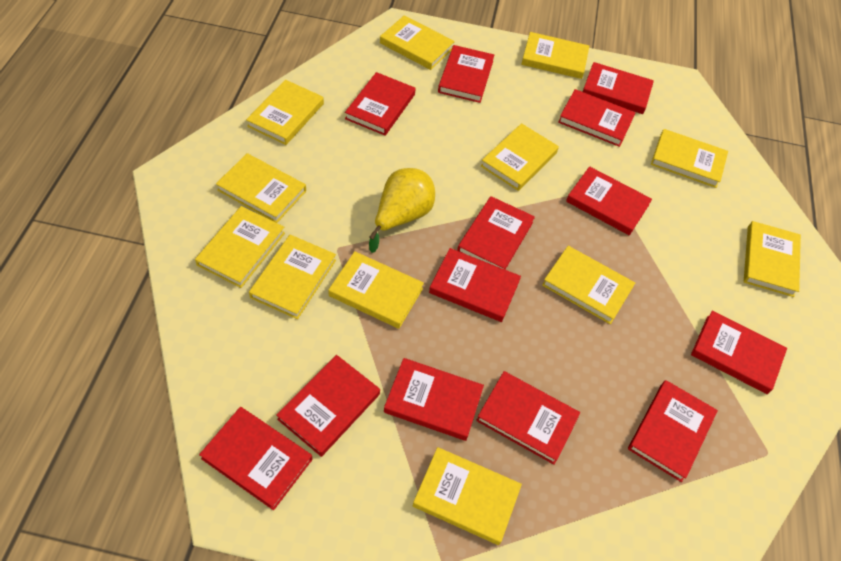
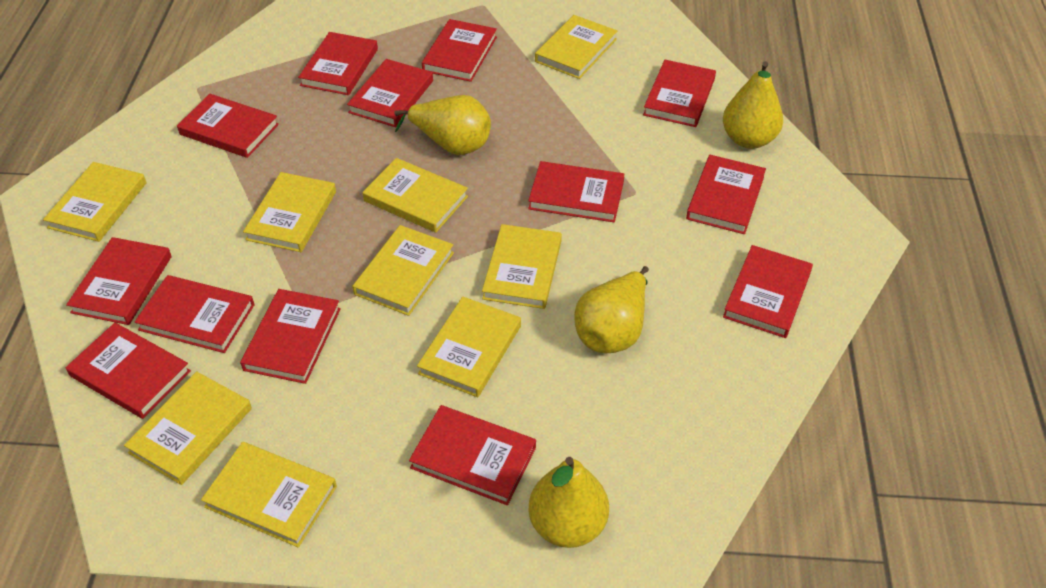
yellow book: [195,206,285,288] [216,153,306,223] [246,80,324,145] [249,235,336,319] [328,251,424,329] [380,15,455,70] [413,447,522,545] [481,123,559,191] [521,32,589,79] [542,246,635,324] [651,129,728,188] [744,221,801,297] = 12 -> [43,162,147,242] [124,371,252,485] [201,442,337,547] [243,172,336,252] [352,225,454,316] [363,158,468,233] [417,297,521,397] [482,224,562,309] [535,15,617,79] = 9
yellow pear: [369,168,435,253] = 1 -> [394,95,491,155] [528,457,609,548] [574,266,649,353] [723,61,783,149] = 4

